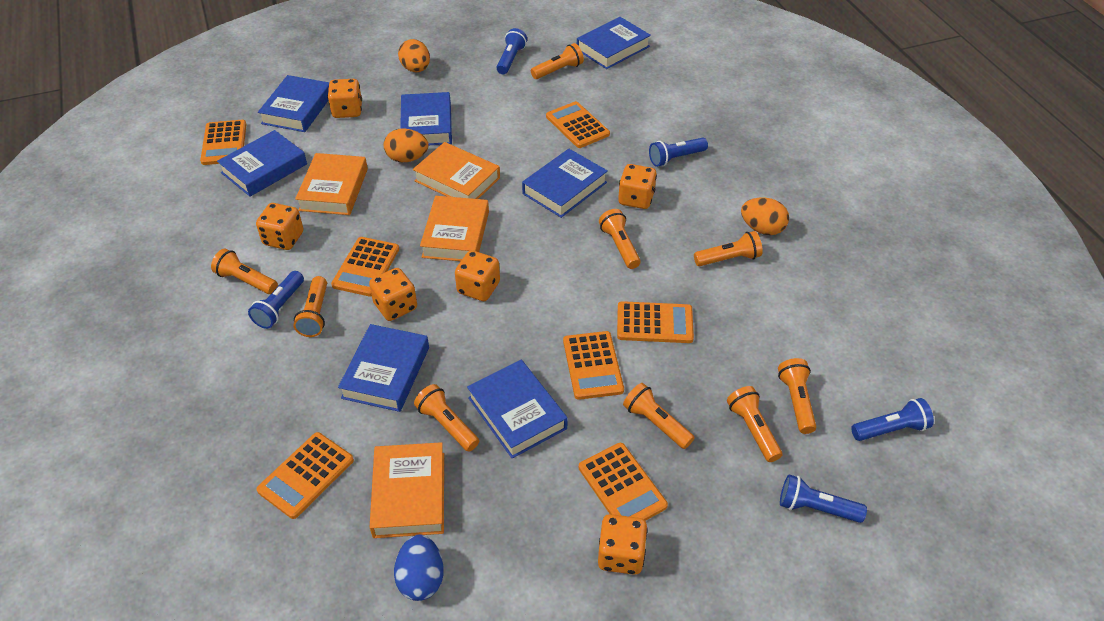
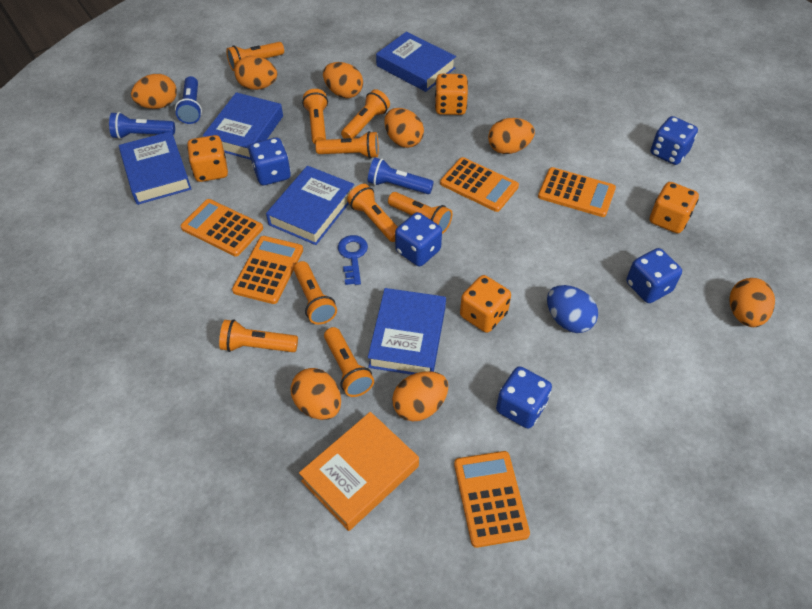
blue book: [217,130,307,196] [258,75,329,132] [338,324,429,412] [400,92,452,146] [467,360,568,459] [522,149,608,218] [577,17,651,69] = 7 -> [119,131,191,205] [203,92,283,160] [266,166,354,245] [368,288,446,375] [376,31,456,92] = 5
blue dice: none = 0 -> [249,138,291,185] [395,212,442,266] [496,366,552,429] [626,248,682,303] [651,116,698,165] = 5
blue flashlight: [248,271,304,329] [497,28,527,74] [649,138,708,167] [780,474,867,523] [851,398,934,441] = 5 -> [109,112,175,139] [175,76,202,124] [368,158,434,194] = 3
blue key: none = 0 -> [338,235,368,285] = 1
orange book: [295,153,368,215] [370,442,444,538] [413,142,500,199] [420,196,489,261] = 4 -> [299,412,419,531] = 1
orange calculator: [200,120,246,165] [257,432,354,519] [331,237,399,297] [546,101,610,148] [563,331,624,400] [579,443,668,521] [617,301,694,343] = 7 -> [181,199,263,257] [232,236,303,304] [440,157,519,212] [454,451,530,548] [538,167,616,217] = 5
orange dice: [256,203,303,250] [327,79,362,118] [369,268,417,321] [455,250,500,301] [598,514,648,575] [618,164,657,209] = 6 -> [187,135,228,182] [435,74,468,115] [460,275,511,333] [650,182,699,233] = 4
orange egg: [384,128,428,162] [398,39,430,72] [741,198,789,235] = 3 -> [131,74,177,109] [235,56,277,90] [291,368,341,420] [323,62,363,98] [384,108,424,148] [392,371,448,421] [488,118,535,154] [730,278,775,327] = 8

